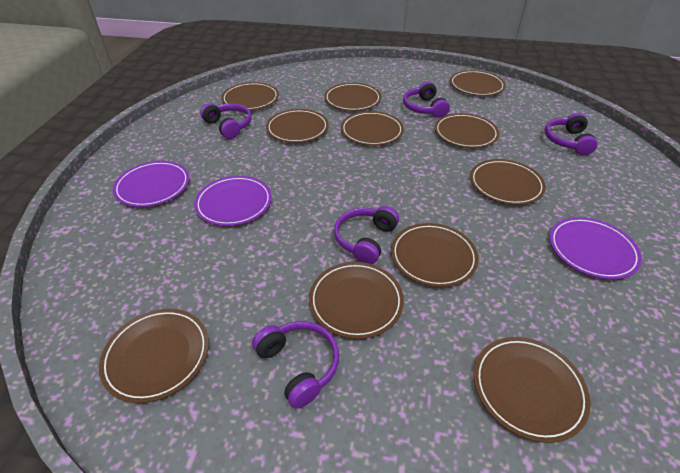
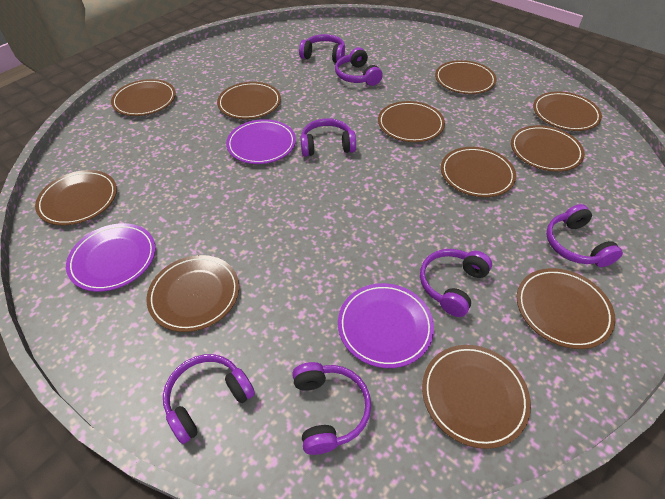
purple headphones: [200,103,252,139] [252,321,339,409] [334,206,399,264] [403,81,450,118] [545,113,598,155] = 5 -> [163,354,255,444] [292,362,371,455] [299,34,345,63] [300,118,356,157] [335,48,383,86] [420,249,492,317] [546,204,623,267] = 7

